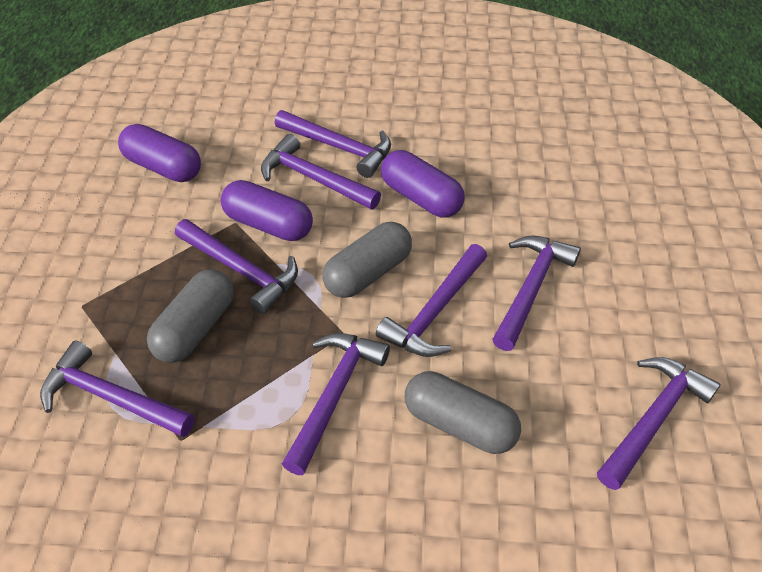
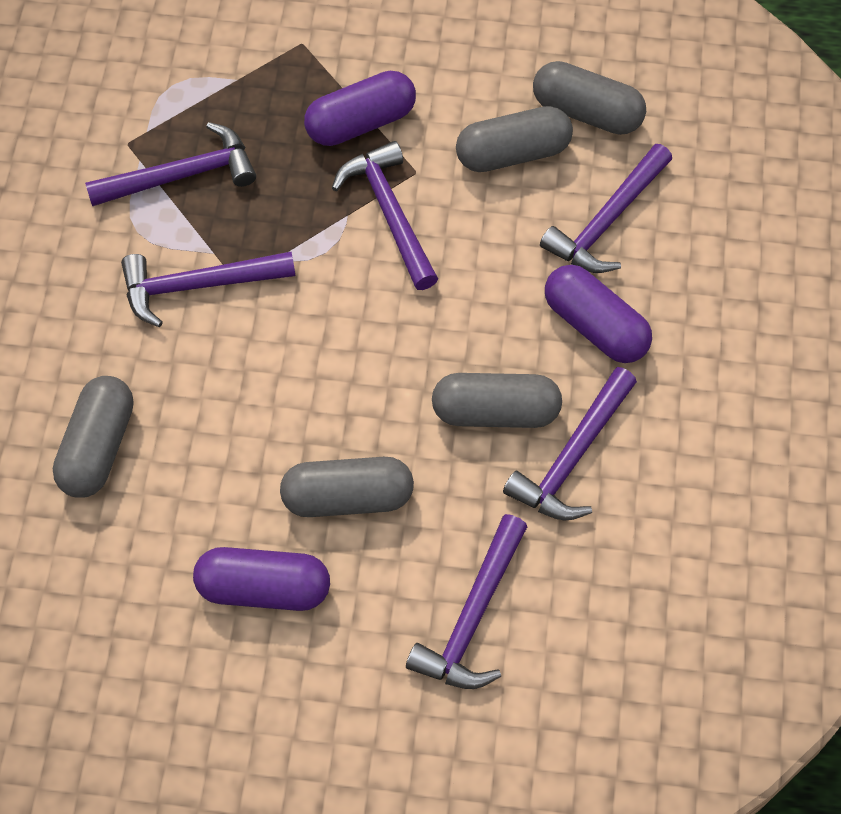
grey capsule: [147,270,234,363] [322,222,412,298] [405,371,521,454] = 3 -> [53,376,134,498] [280,457,414,517] [432,373,562,428] [456,106,573,172] [533,61,646,135] = 5
purple hammer: [40,340,195,437] [175,219,298,314] [261,134,381,210] [275,110,391,178] [282,333,390,475] [376,244,487,357] [492,236,581,351] [597,357,721,490] = 8 -> [85,122,256,206] [121,252,295,327] [332,141,438,290] [406,514,527,689] [503,367,637,521] [540,144,672,273] = 6

